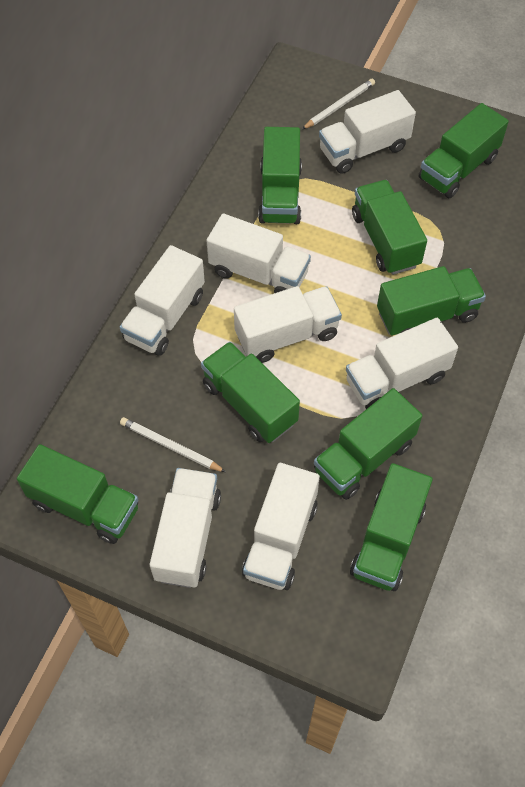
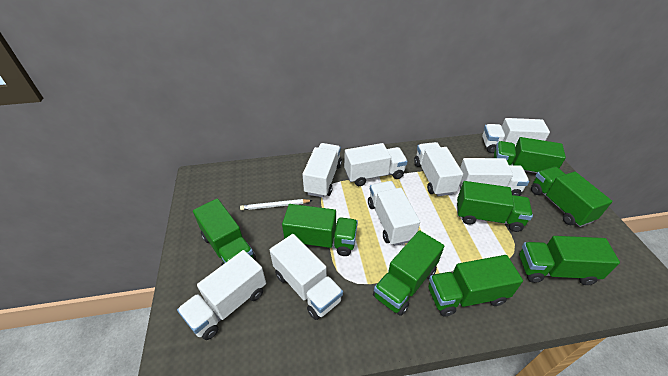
white pencil: [120,417,226,472] [302,79,375,129] = 2 -> [240,199,313,210] = 1
white truck: [120,245,205,356] [150,468,221,588] [206,214,311,293] [234,286,342,363] [242,463,320,590] [319,90,416,174] [346,318,458,409] = 7 -> [177,250,266,340] [270,234,343,320] [303,143,342,198] [344,143,408,186] [368,181,420,246] [414,142,463,196] [459,158,529,196] [482,118,550,153] = 8

